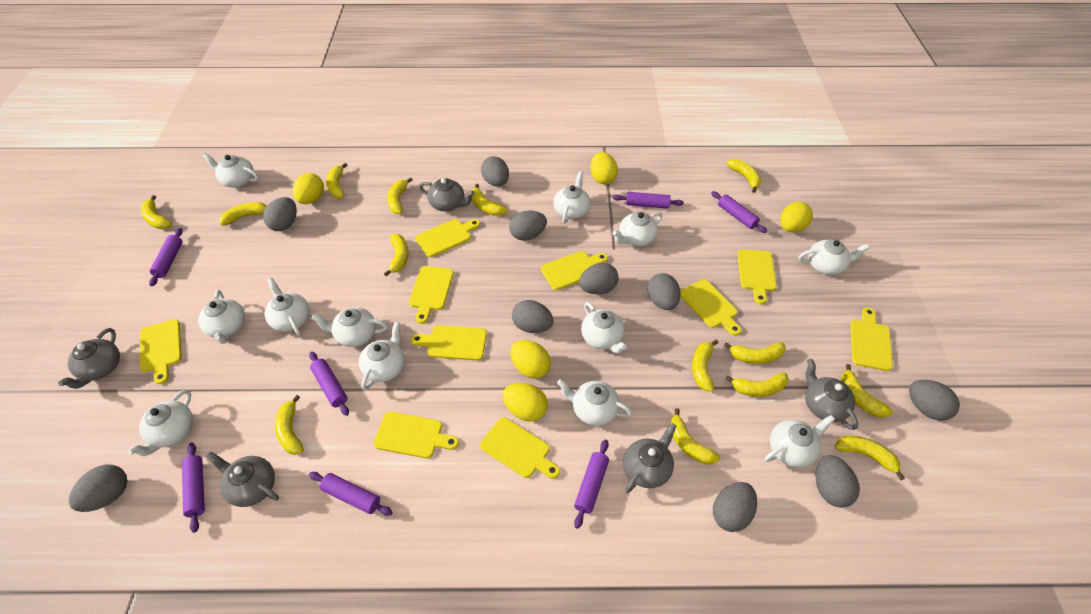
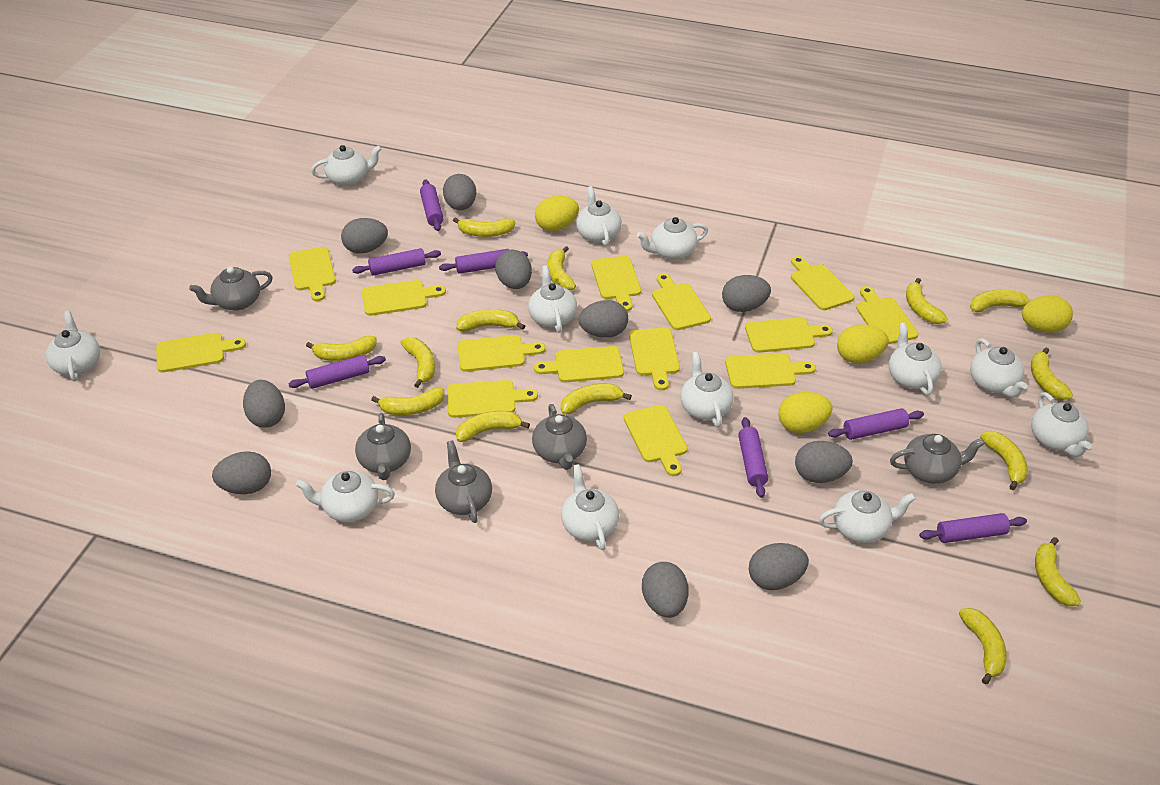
yellow cutting board: [140,319,182,384] [373,412,459,459] [409,266,454,324] [411,325,487,361] [415,219,480,257] [480,417,560,479] [541,251,608,290] [680,279,741,336] [738,249,777,304] [850,307,893,371] = 10 -> [156,333,246,372] [289,247,336,301] [362,280,446,316] [447,380,538,418] [457,335,545,372] [534,346,624,382] [591,256,641,311] [624,405,687,476] [629,328,680,390] [652,273,711,330] [725,353,816,389] [745,317,833,353] [791,256,855,310] [856,286,919,344] = 14
yellow egg: [293,173,324,204] [503,383,548,421] [510,340,551,379] [590,152,618,184] [780,202,813,233] = 5 -> [535,196,579,231] [778,392,833,433] [837,325,889,363] [1022,295,1073,333] = 4

